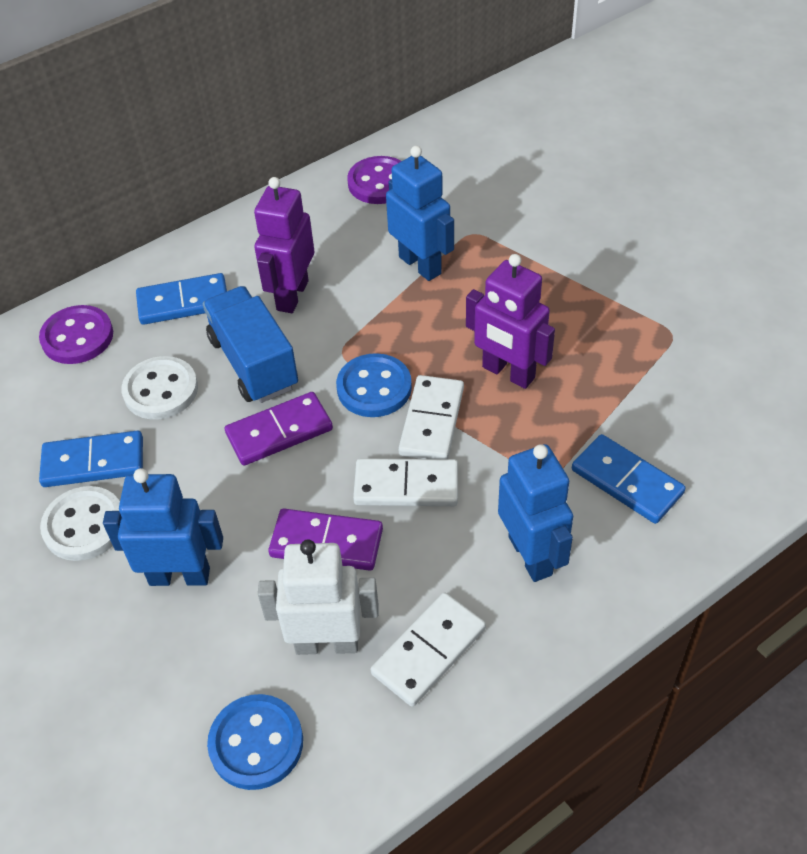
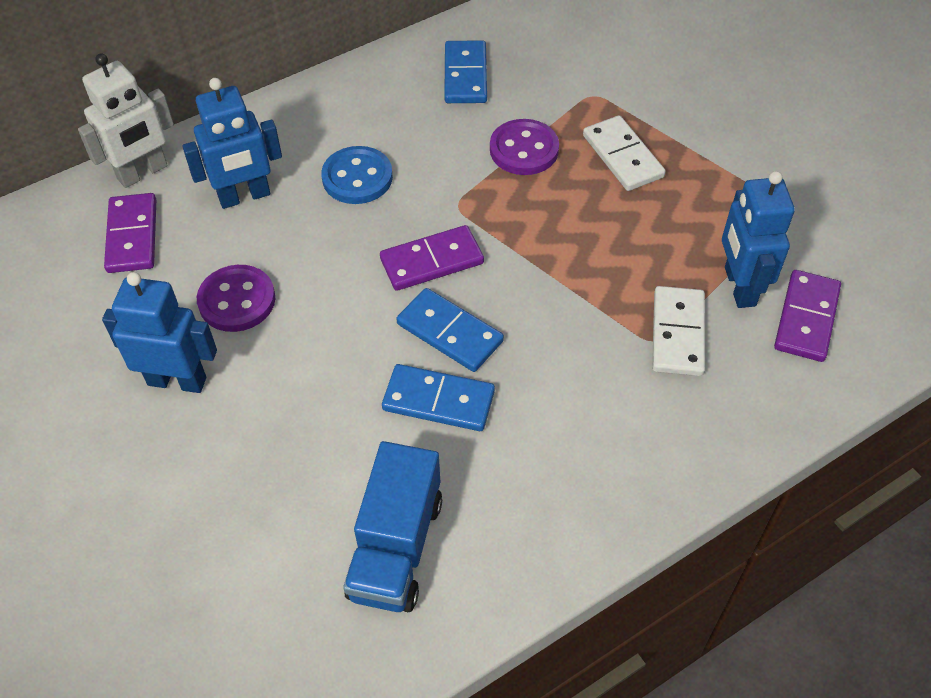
blue button: [207,694,303,790] [336,353,412,417] = 2 -> [321,146,393,204] = 1
purple domino: [225,392,333,466] [268,509,383,571] = 2 -> [104,193,156,273] [380,225,484,291] [774,270,841,362] = 3
purple robot: [254,177,314,313] [466,254,555,389] = 2 -> none = 0
white button: [40,486,120,561] [121,356,198,419] = 2 -> none = 0
white domino: [353,458,458,506] [371,592,486,707] [398,375,464,459] = 3 -> [583,115,666,191] [652,286,705,376] = 2

